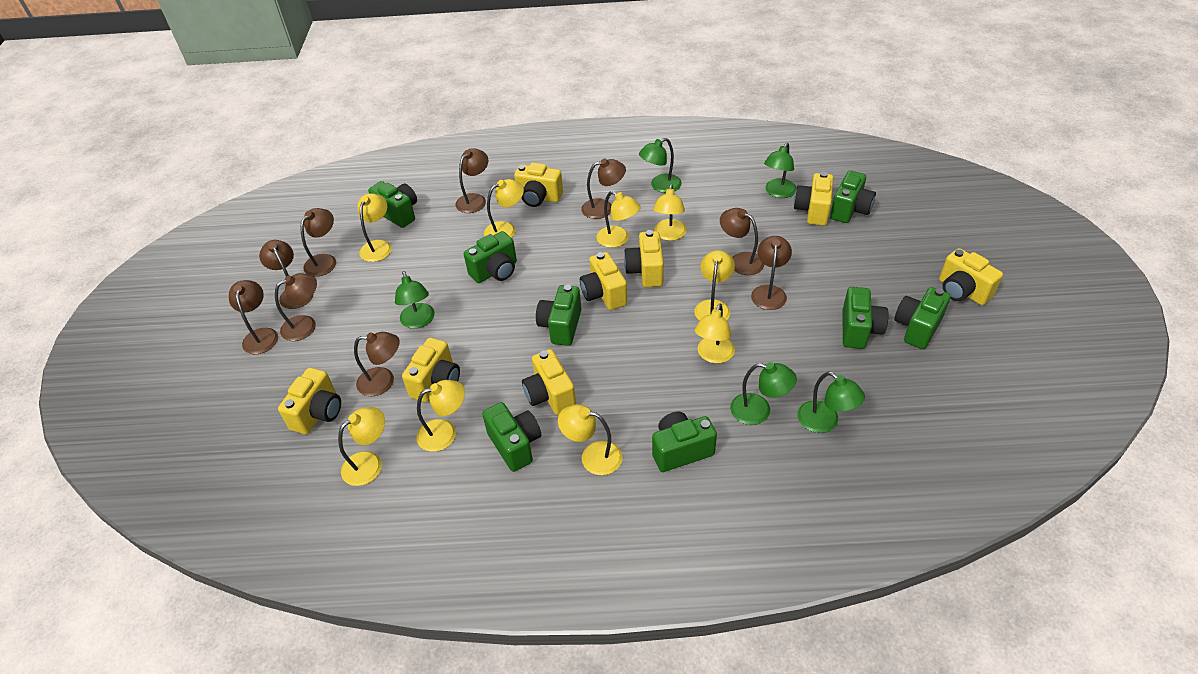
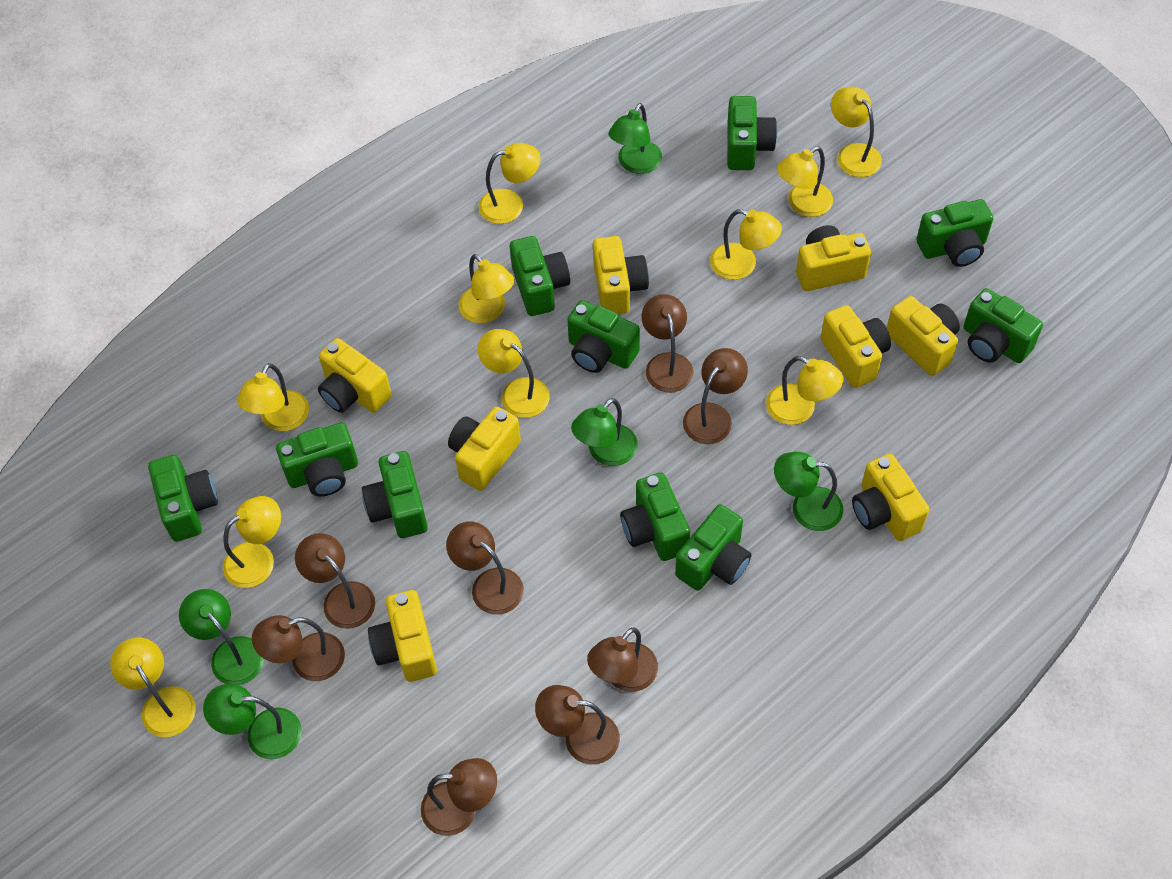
brown lamp: [229,280,278,354] [259,240,313,309] [275,273,317,341] [301,208,336,277] [354,332,400,396] [455,148,488,213] [581,158,626,219] [720,208,764,275] [751,236,792,310] = 9 -> [252,615,345,681] [295,533,375,629] [421,758,497,836] [446,522,524,615] [535,685,620,765] [587,628,658,692] [641,294,694,393] [683,348,748,444] = 8
green camera: [368,181,417,228] [464,231,517,283] [482,402,541,472] [536,284,581,346] [652,412,717,472] [830,171,876,223] [843,287,888,349] [894,287,951,349] = 8 -> [148,455,218,542] [276,423,358,496] [362,451,428,538] [510,236,570,316] [567,300,640,373] [620,473,690,561] [675,504,751,591] [727,96,777,170] [916,199,993,267] [963,288,1043,363] = 10
yellow lamp: [338,407,385,486] [357,193,392,262] [416,380,465,452] [484,179,524,238] [558,404,623,475] [596,191,641,248] [653,184,687,241] [695,250,735,321] [695,304,735,363] = 9 -> [110,638,196,737] [223,496,281,588] [237,363,309,431] [459,254,514,323] [478,329,550,418] [479,143,541,224] [710,209,782,280] [766,356,843,425] [777,146,833,217] [831,87,882,177] = 10

